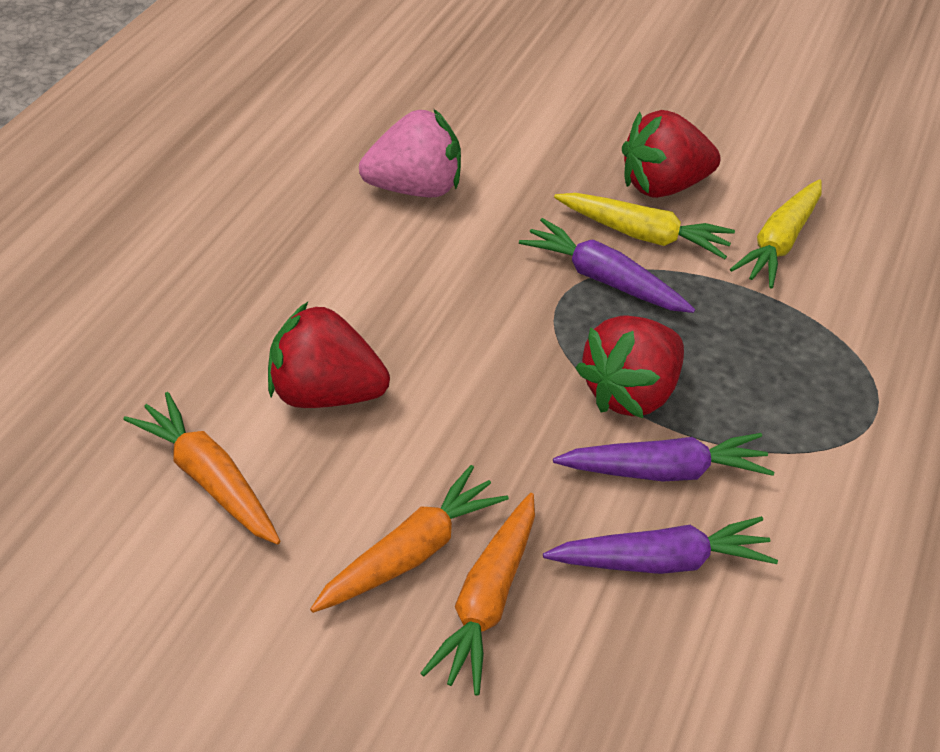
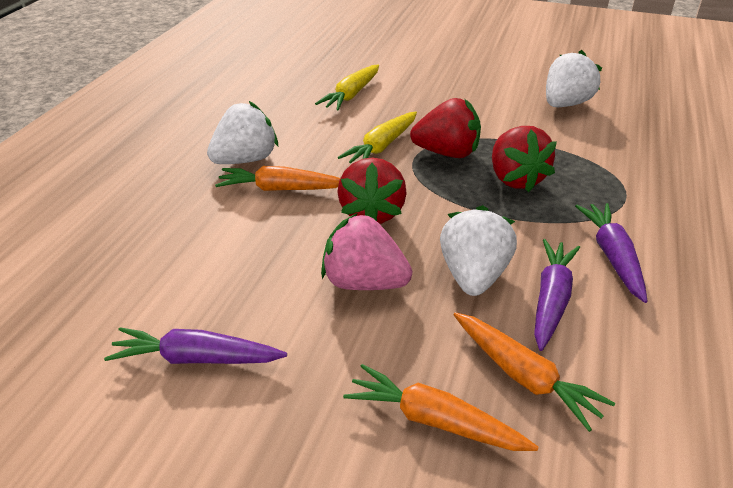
white strawberry: none = 0 -> [207,101,278,164] [440,205,517,296] [546,50,602,107] = 3

